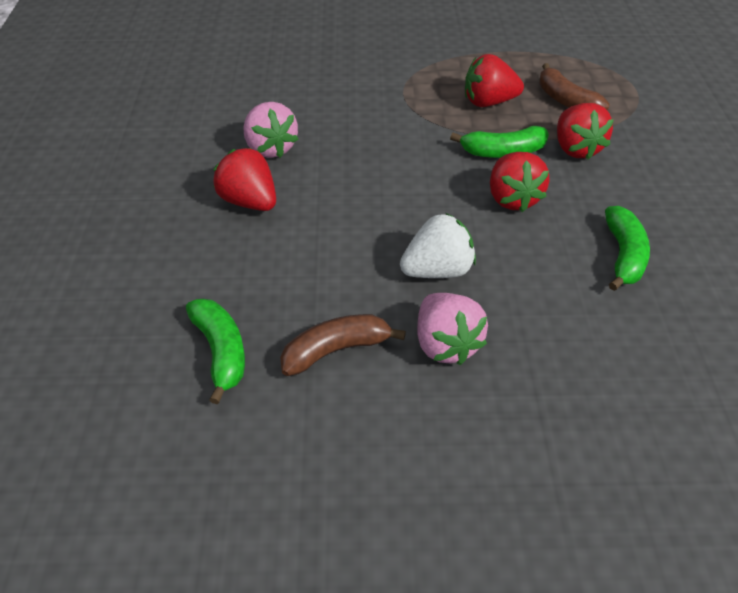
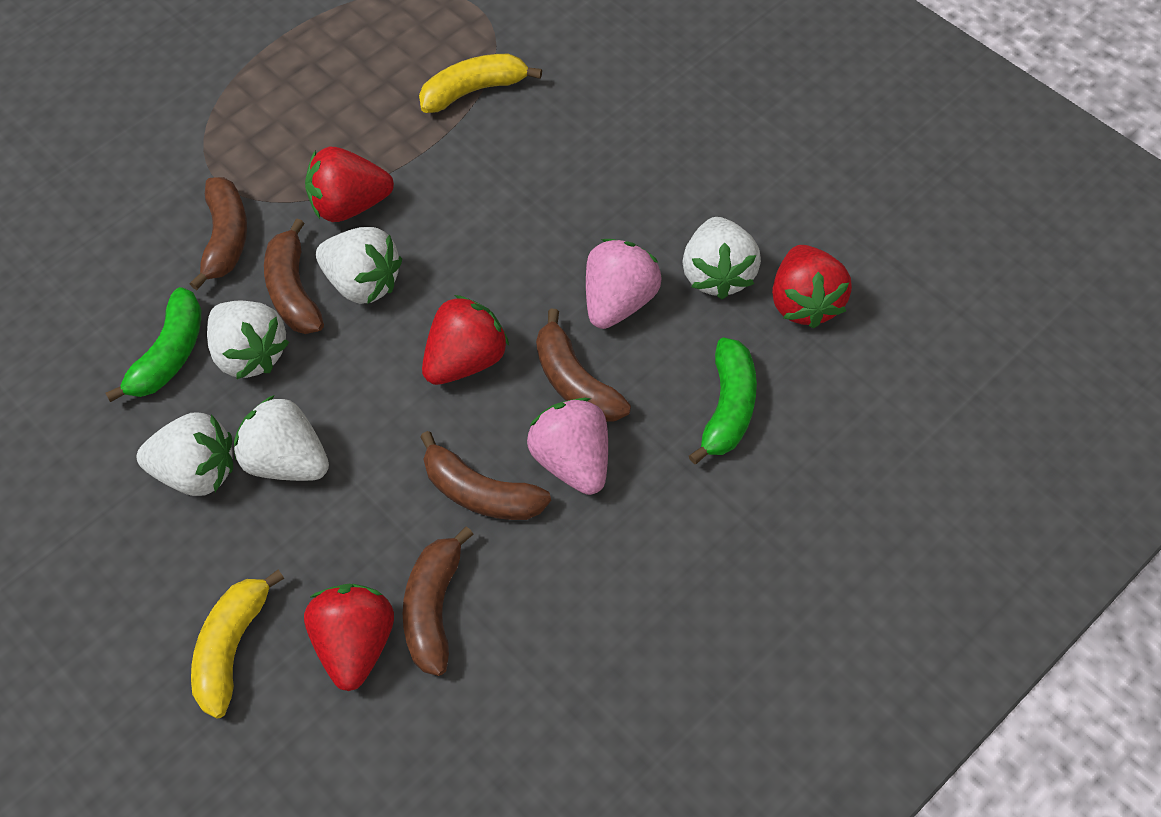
brown banana: [280,314,406,376] [539,63,610,110] = 2 -> [190,177,247,290] [264,218,324,334] [403,526,474,676] [420,431,551,520] [536,309,631,421] = 5
green banana: [186,298,245,404] [450,126,549,158] [605,206,650,291] = 3 -> [105,287,201,402] [689,338,757,464] = 2
white strawberry: [400,213,476,278] = 1 -> [137,412,233,496] [207,301,289,379] [234,395,329,481] [316,227,402,304] [682,217,761,299] = 5
yellow banana: none = 0 -> [191,570,284,718] [419,54,542,113] = 2

